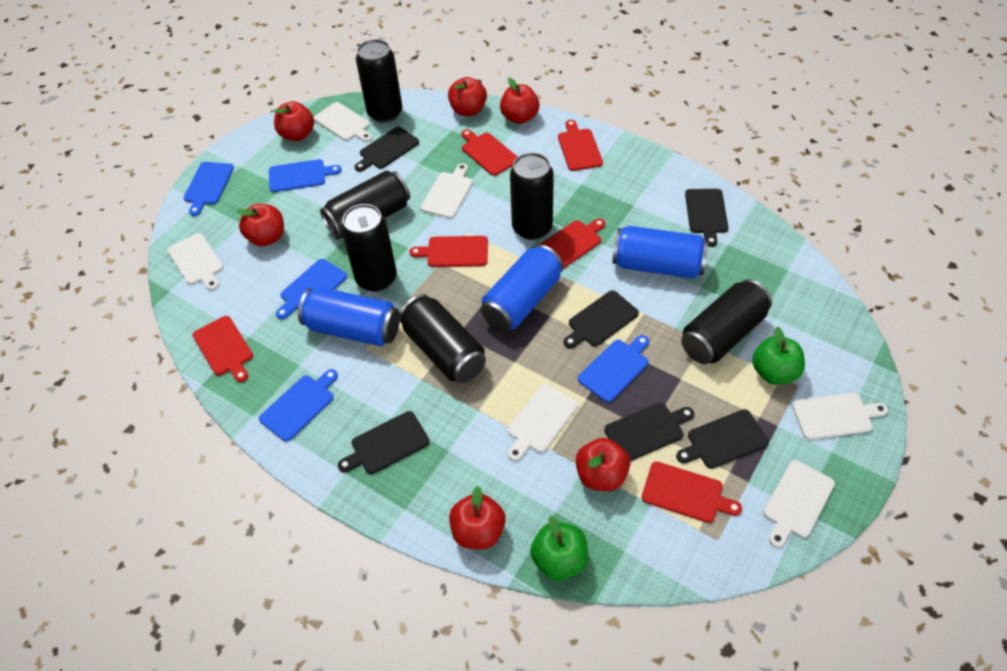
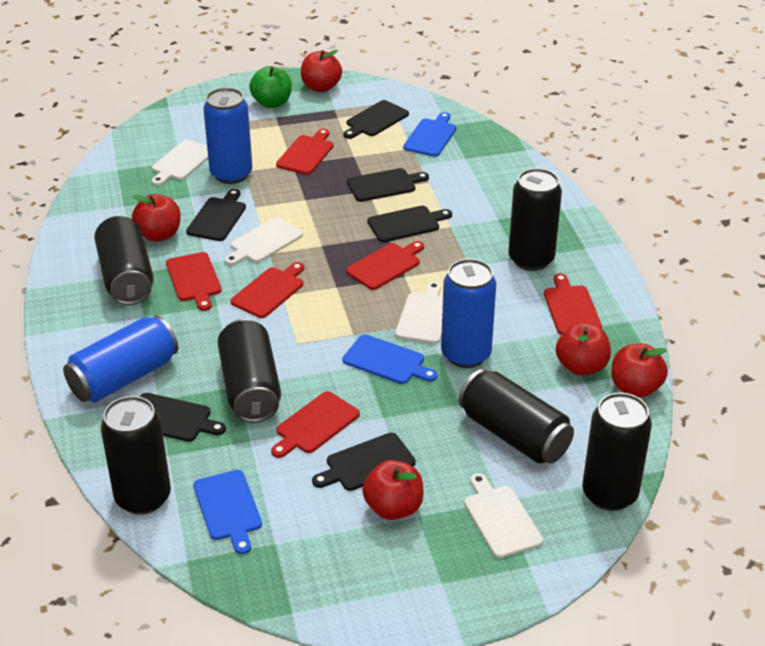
blue cutting board: [183,162,234,216] [259,369,338,442] [269,159,342,192] [276,259,347,319] [578,335,649,402] = 5 -> [193,470,262,554] [342,334,438,384] [403,112,457,157] = 3
green apple: [530,516,588,580] [752,327,805,385] = 2 -> [249,66,292,108] = 1
red apple: [236,204,284,246] [274,101,314,141] [448,77,487,116] [449,486,506,549] [500,78,539,124] [576,438,630,491] = 6 -> [132,194,181,242] [301,50,342,92] [362,460,423,520] [556,322,611,376] [611,344,668,398] = 5
white cutting board: [167,233,223,290] [314,102,372,142] [421,163,473,218] [508,384,578,461] [763,460,835,548] [792,393,888,440] = 6 -> [152,140,208,186] [225,217,303,265] [395,281,443,344] [464,473,543,558] = 4

